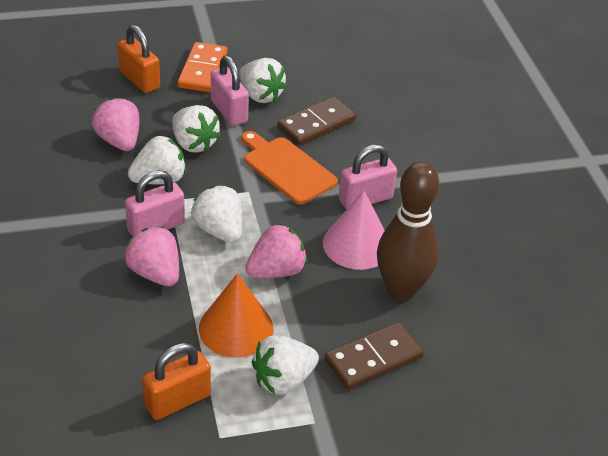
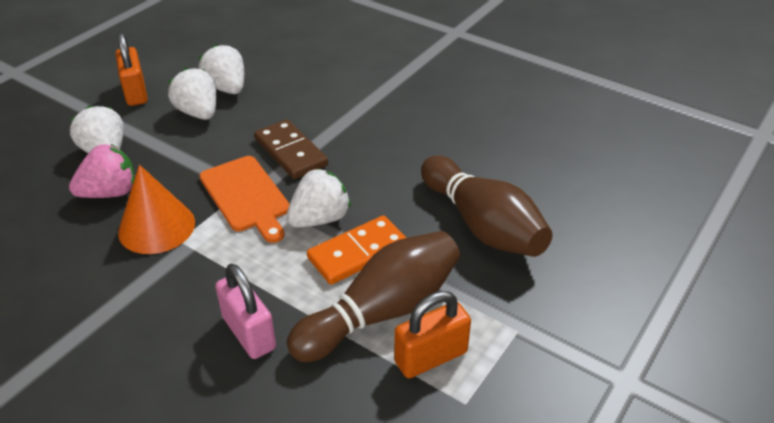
brown bowling pin: [377,162,439,300] = 1 -> [287,231,460,362] [421,155,553,257] = 2
brown domino: [277,97,356,146] [325,322,424,390] = 2 -> [254,119,328,179] = 1
pink cone: [323,191,385,270] = 1 -> none = 0
pink padlock: [125,170,185,237] [211,56,249,126] [339,144,397,210] = 3 -> [215,264,276,359] = 1
pink strawberry: [92,97,139,151] [125,226,179,286] [245,223,307,278] = 3 -> [69,144,135,198] = 1
white strawberry: [128,135,186,184] [172,105,221,153] [191,186,242,243] [239,58,287,103] [252,335,319,395] = 5 -> [70,105,124,153] [168,68,217,120] [198,44,244,94] [286,169,351,228] = 4

